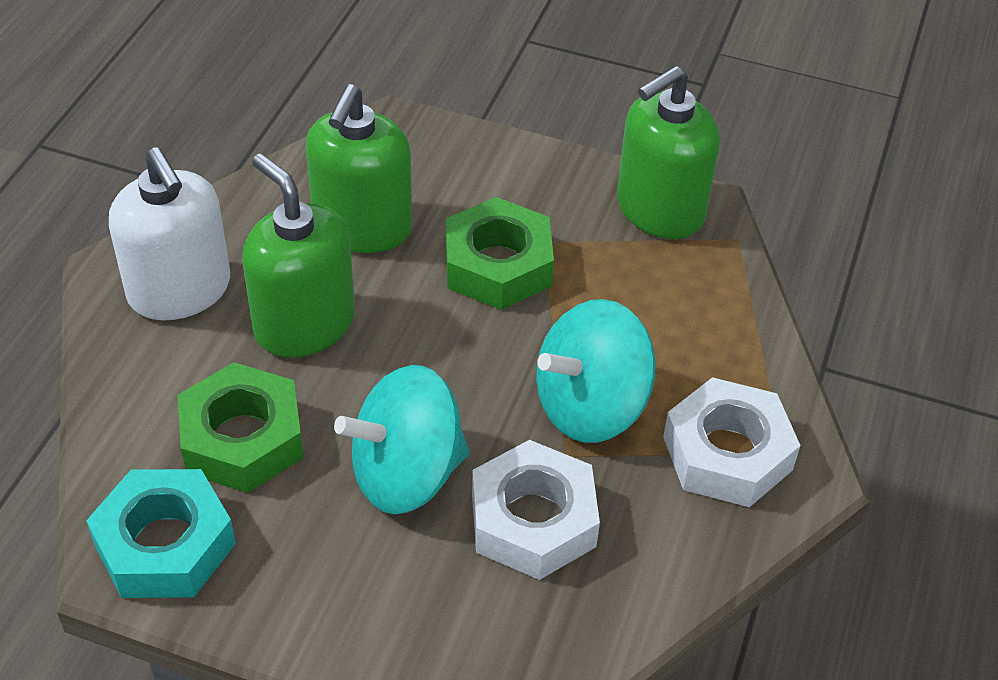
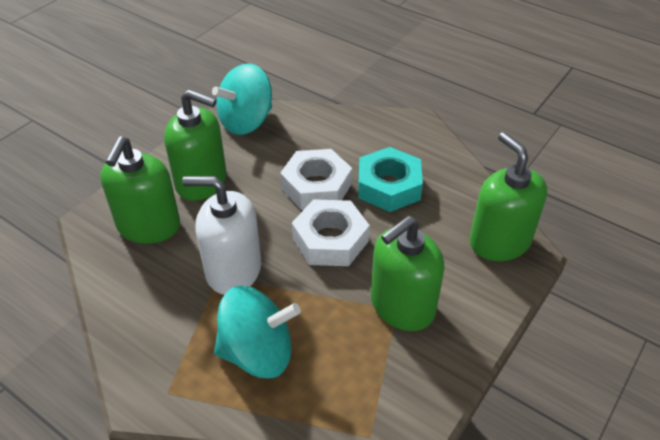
green nut: [178,362,304,493] [446,197,554,310] = 2 -> none = 0
green soap dispenser: [242,154,355,357] [306,84,412,253] [617,66,720,239] = 3 -> [100,136,180,244] [164,90,226,201] [371,216,445,331] [469,132,547,261] = 4

